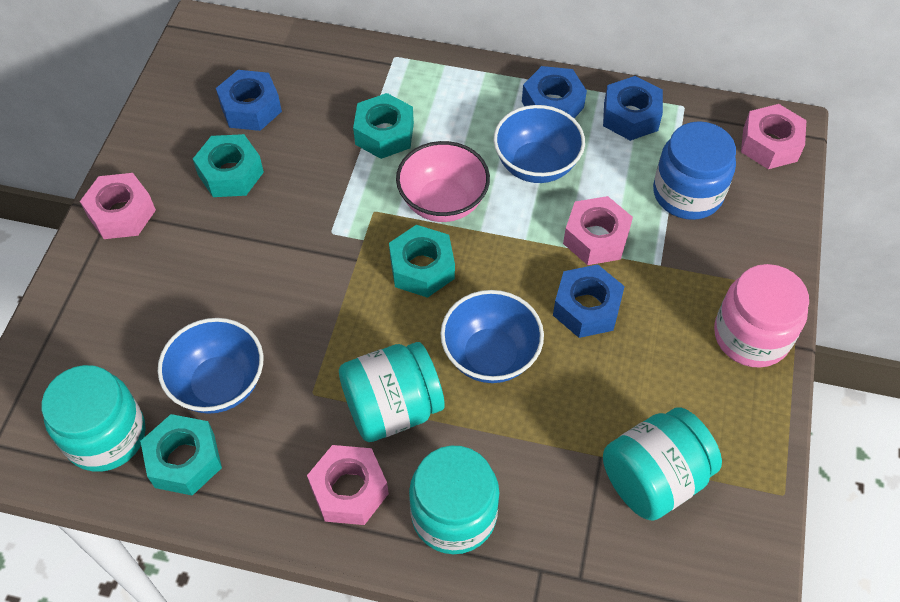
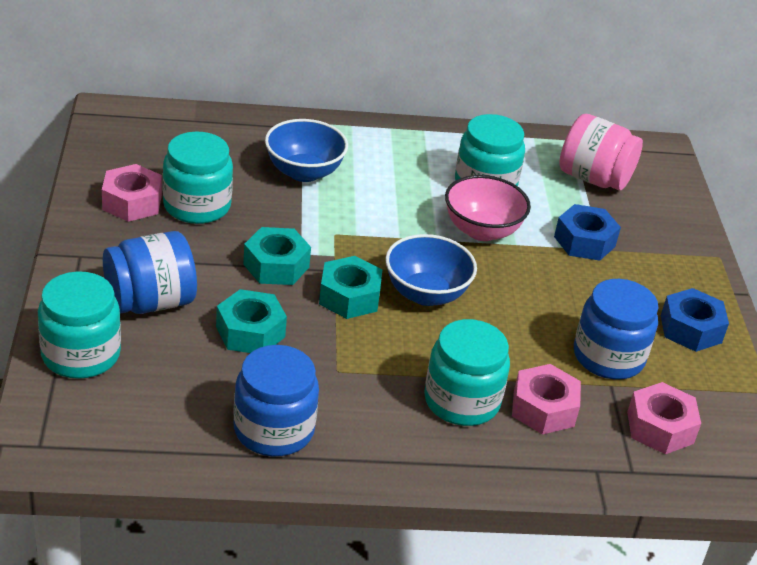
blue bowl: [158,318,263,414] [441,290,544,383] [494,105,585,183] = 3 -> [265,119,348,182] [385,234,477,306] = 2
blue jar: [653,121,736,220] = 1 -> [103,231,197,314] [233,345,319,456] [574,279,658,379] = 3
blue nut: [216,70,282,131] [522,66,587,118] [553,264,625,338] [603,76,663,141] = 4 -> [554,204,621,261] [661,288,729,352] = 2
pink nut: [80,173,156,239] [307,445,389,525] [563,196,633,265] [741,104,807,169] = 4 -> [102,164,162,222] [512,364,581,434] [627,382,701,454] = 3
turquoise nut: [140,414,222,496] [193,134,264,197] [353,93,414,159] [389,225,455,298] = 4 -> [216,289,287,353] [243,227,311,285] [319,256,382,319] = 3

